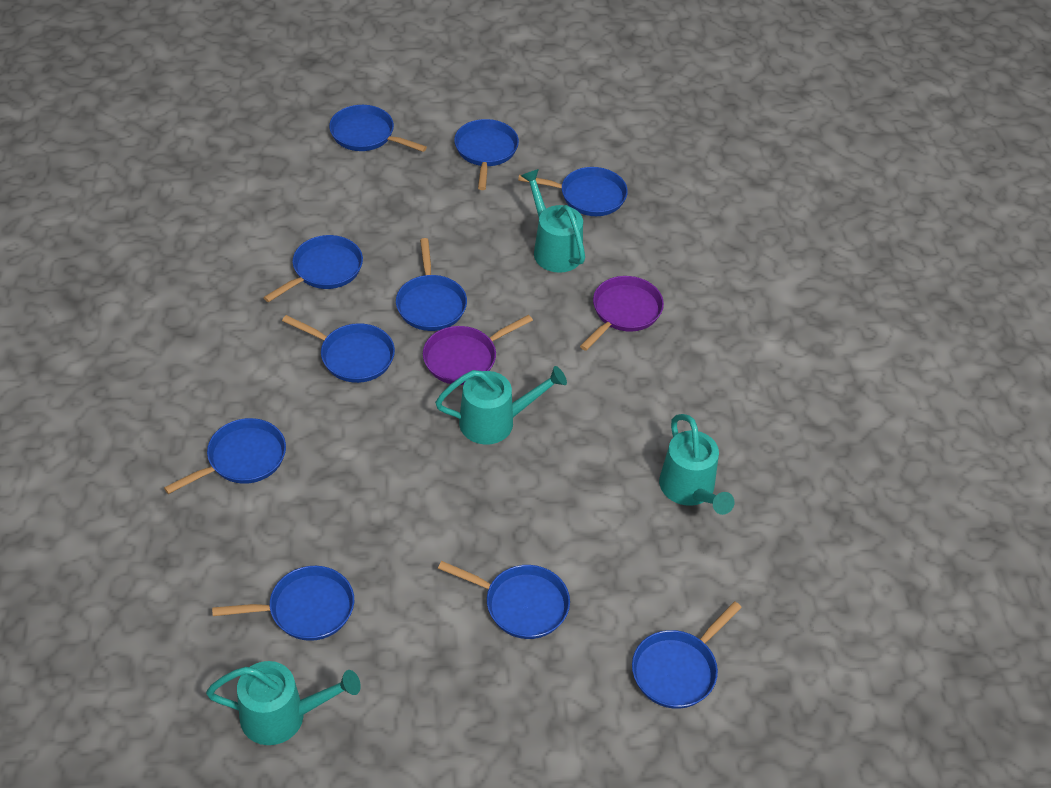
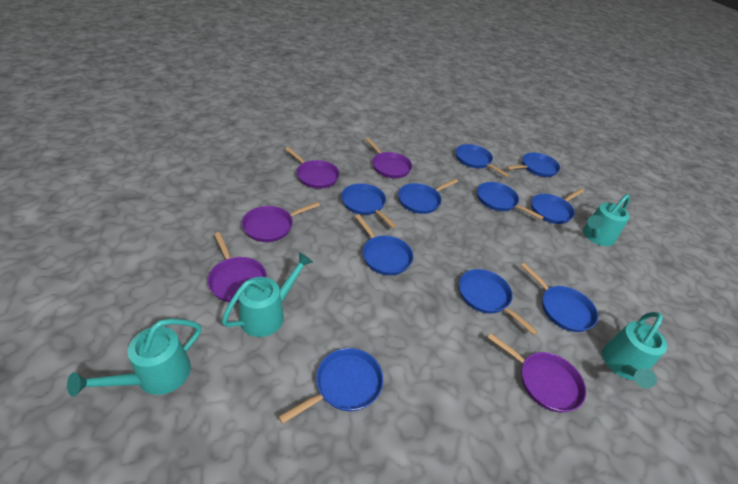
purple pan: [423,315,533,385] [580,276,664,351] = 2 -> [207,232,267,303] [242,202,320,242] [285,147,340,189] [365,137,412,178] [487,333,586,413] = 5

